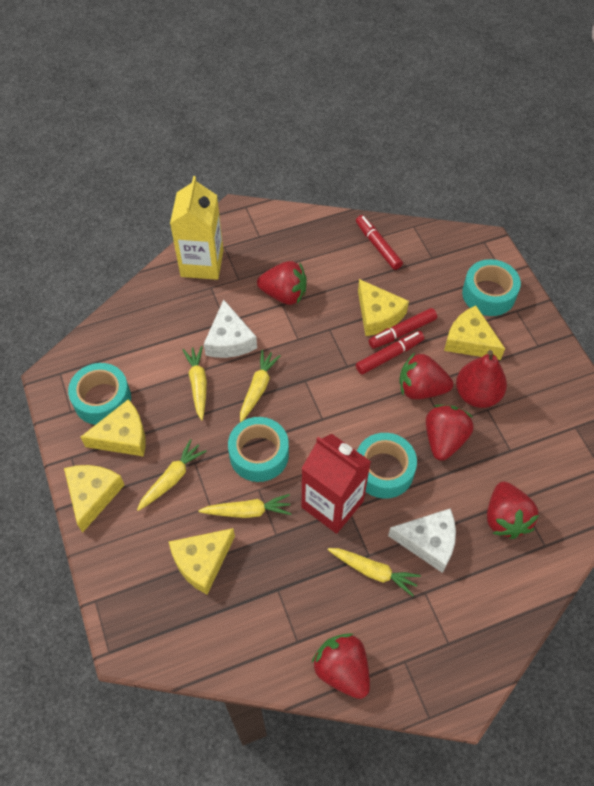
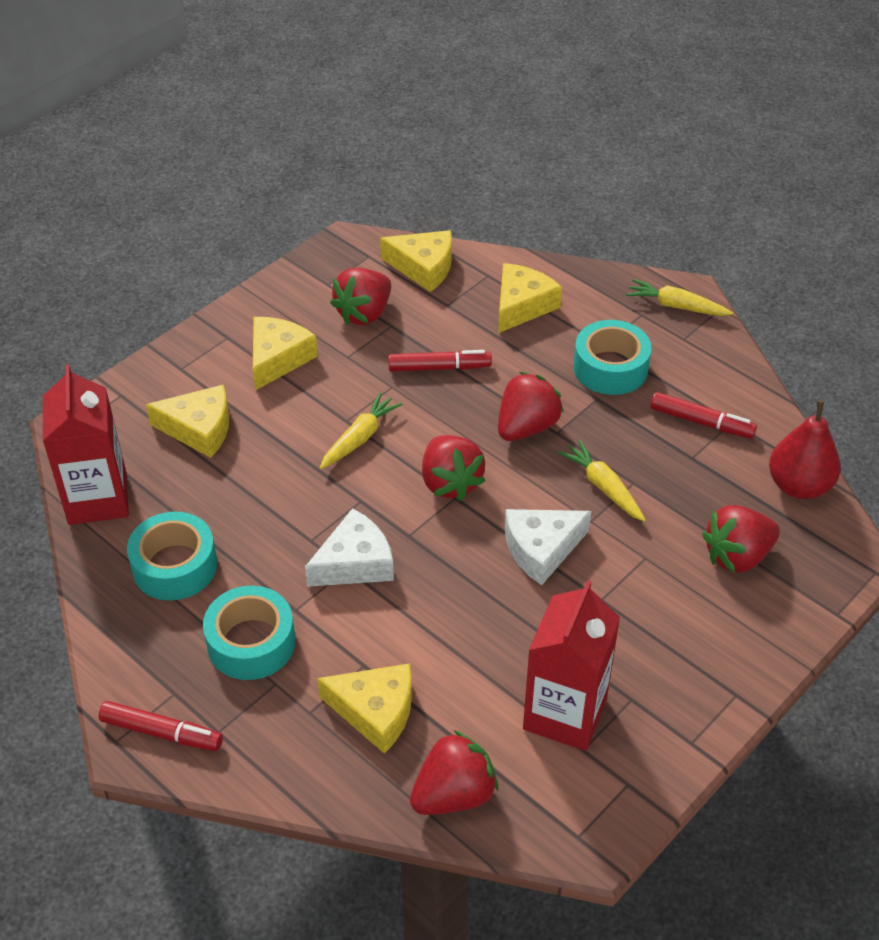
red carton: [302,434,371,534] = 1 -> [43,365,129,525] [523,580,620,751] = 2
turquoise tape: [68,363,131,425] [228,417,289,482] [357,433,417,499] [462,259,521,316] = 4 -> [127,512,217,600] [203,586,295,680] [573,320,652,395] = 3
yellow carrot: [137,439,207,511] [182,346,207,420] [198,494,292,518] [240,350,281,422] [328,548,421,596] = 5 -> [320,392,402,469] [558,440,646,522] [626,279,733,316] = 3
yellow carton: [170,176,223,280] = 1 -> none = 0

